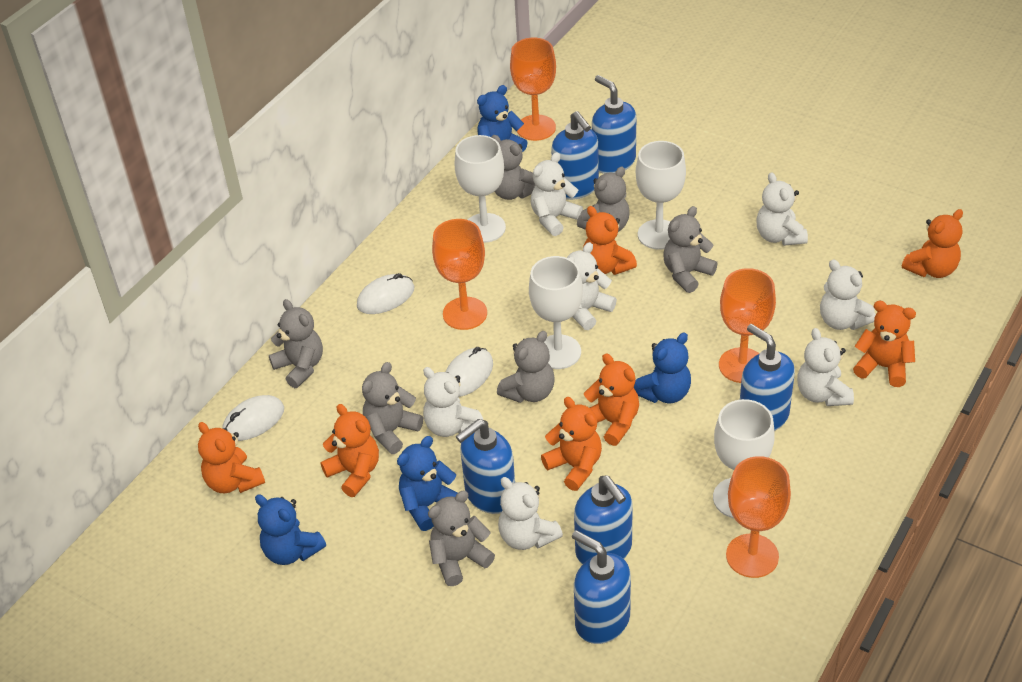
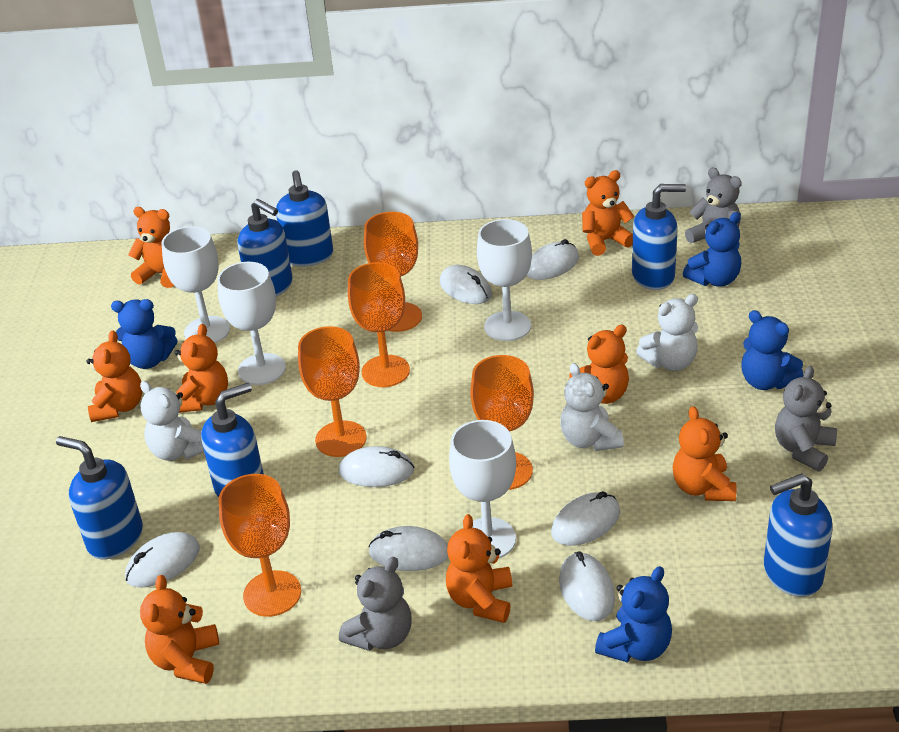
grey teddy bear: [269,299,323,388] [362,362,423,454] [428,491,495,586] [492,135,536,200] [497,331,555,403] [577,167,630,232] [663,206,718,293] = 7 -> [339,557,412,651] [685,168,742,243] [775,366,837,471] = 3
orange goblet: [432,219,487,330] [510,38,556,141] [719,268,776,383] [726,456,791,578] = 4 -> [219,474,301,617] [298,326,367,457] [348,262,410,387] [364,212,422,332] [470,355,534,490] = 5
orange teddy bear: [198,422,265,493] [320,404,379,497] [541,397,602,491] [583,206,637,275] [584,354,639,446] [853,301,916,387] [902,209,963,278] = 7 -> [87,330,142,422] [128,207,174,288] [140,575,219,684] [175,324,228,413] [446,514,512,623] [569,325,629,404] [582,170,635,256] [673,406,736,501] = 8
white mouse: [222,395,284,441] [357,273,414,314] [445,347,493,397] = 3 -> [125,532,200,588] [339,446,414,487] [368,526,448,571] [440,265,492,304] [527,239,579,280] [551,491,620,546] [559,551,615,621] = 7
white teddy bear: [423,367,483,437] [498,477,563,550] [531,152,583,236] [567,242,617,330] [756,172,808,246] [797,328,854,406] [820,259,876,330] = 7 -> [140,381,204,461] [560,363,624,451] [636,294,698,371] = 3

